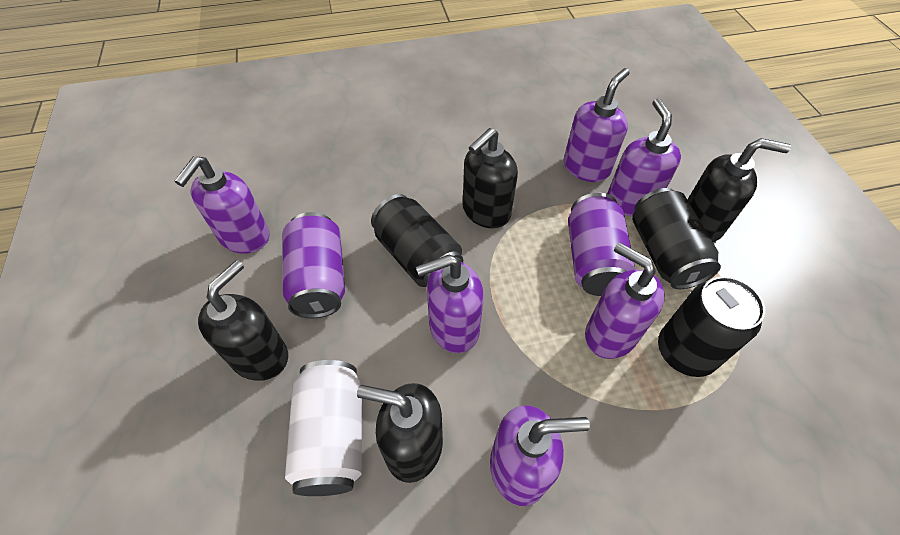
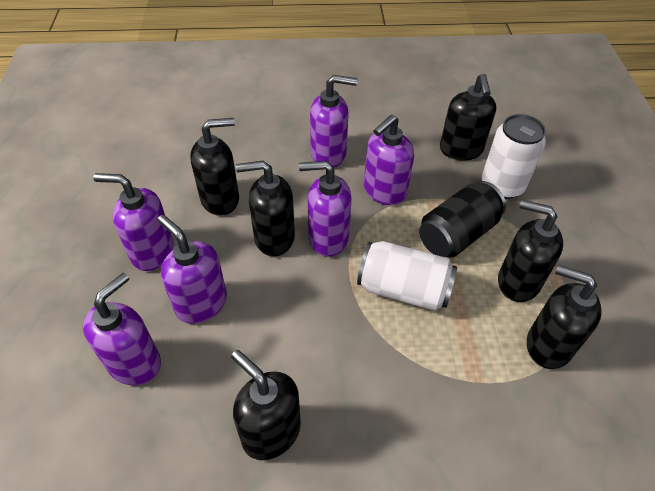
black can: [371,194,463,287] [632,188,721,289] [658,276,765,377] = 3 -> [419,181,506,258] = 1
black soap dispenser: [198,260,288,381] [357,383,443,483] [463,128,518,228] [687,138,791,242] = 4 -> [190,118,239,216] [231,350,301,460] [236,161,295,256] [440,74,496,161] [498,200,563,302] [527,265,602,369] = 6
purple can: [283,212,345,318] [568,193,635,296] = 2 -> none = 0
white can: [285,360,362,496] = 1 -> [357,241,457,311] [482,114,546,199] = 2

